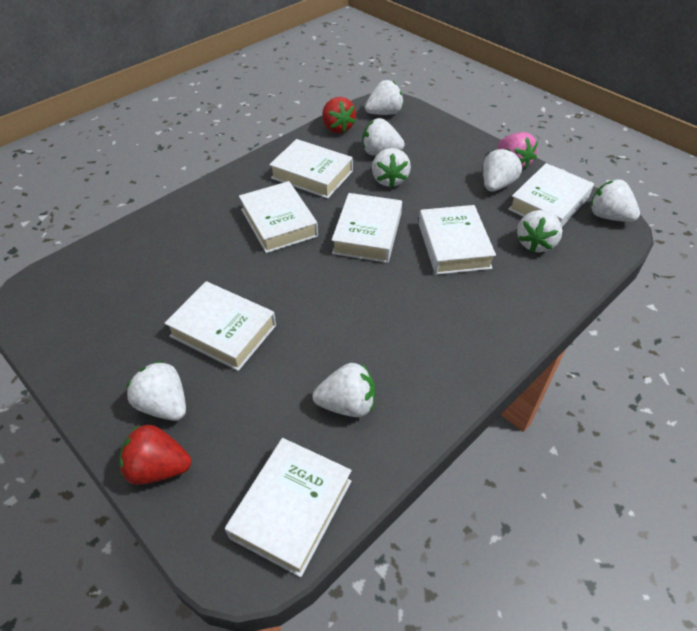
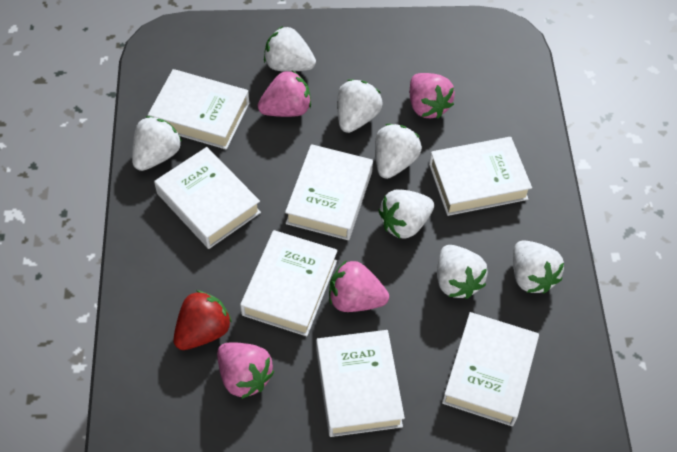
pink strawberry: [498,132,538,170] = 1 -> [217,343,274,399] [258,70,311,117] [329,260,389,312] [410,73,455,119] = 4
red strawberry: [119,425,191,485] [322,97,356,133] = 2 -> [173,290,232,350] = 1
white strawberry: [126,361,186,421] [312,363,375,417] [363,118,405,156] [365,80,404,115] [372,148,411,188] [483,149,522,192] [517,210,562,252] [591,179,640,222] = 8 -> [132,116,182,171] [264,26,316,72] [337,79,383,133] [375,124,422,179] [379,189,434,239] [437,245,488,299] [513,240,564,294] = 7

